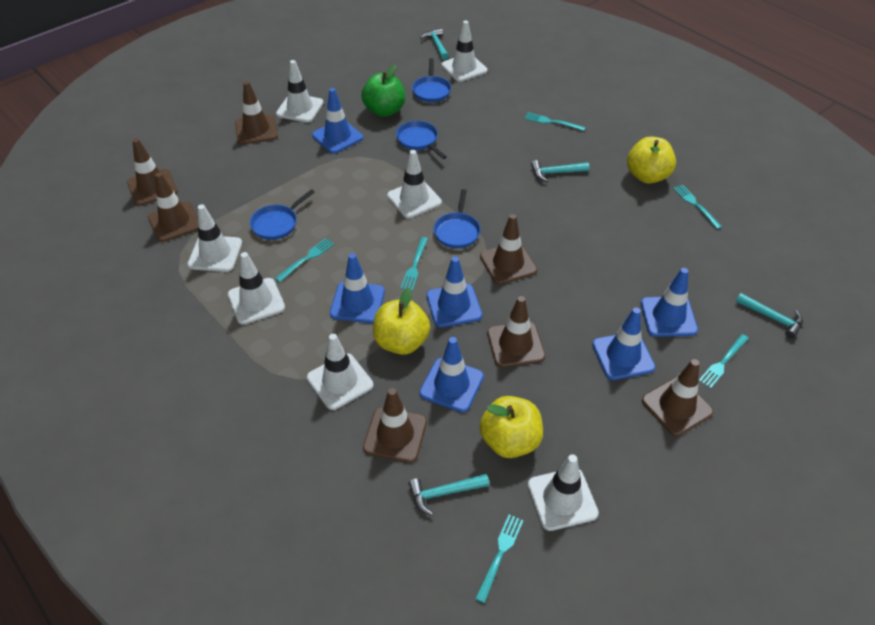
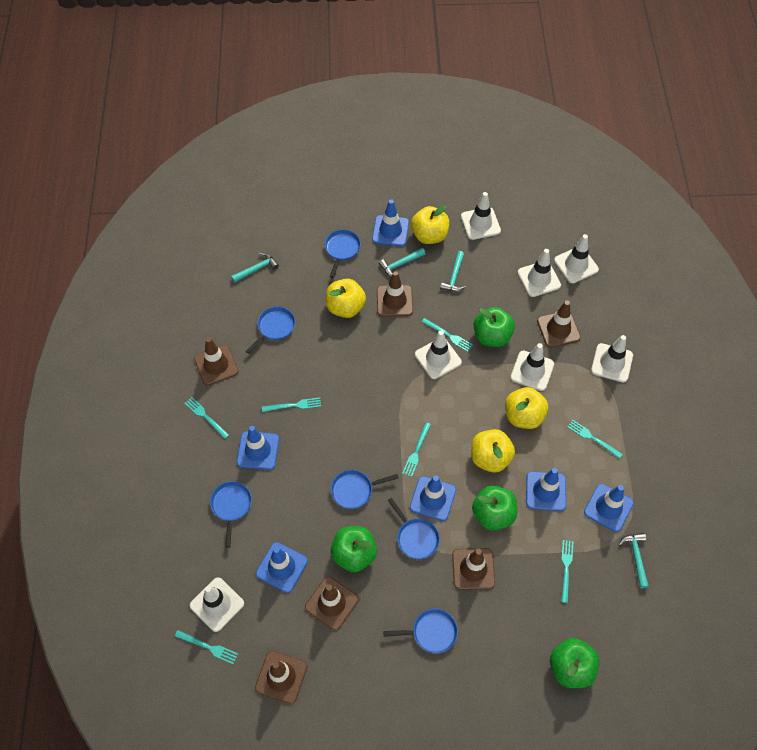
blue pan: [250,189,315,240] [396,121,447,159] [412,58,451,102] [433,189,481,248] = 4 -> [210,481,252,548] [246,306,295,354] [325,229,361,278] [331,470,399,509] [383,609,458,653] [388,498,440,559] = 6
brown traffic cone: [127,138,178,206] [148,173,198,242] [235,81,278,144] [363,388,427,463] [480,214,537,285] [487,296,545,368] [642,359,713,436] = 7 -> [194,337,239,385] [255,651,307,704] [305,577,359,630] [377,271,413,317] [452,548,495,590] [537,300,581,348] = 6
green apple: [361,65,405,117] = 1 -> [331,526,377,572] [472,485,517,530] [473,307,515,347] [550,638,599,688] = 4
turquoise fork: [275,238,334,282] [400,237,428,291] [475,514,524,603] [525,112,586,131] [673,185,722,229] [699,334,749,389] = 6 -> [175,630,238,664] [185,397,229,439] [262,397,321,412] [402,422,431,477] [422,318,473,352] [561,540,574,603] [568,420,623,459] = 7
yellow apple: [373,288,430,355] [480,396,543,458] [627,136,676,184] = 3 -> [326,279,366,318] [411,205,449,244] [471,429,515,472] [505,387,548,429] = 4

